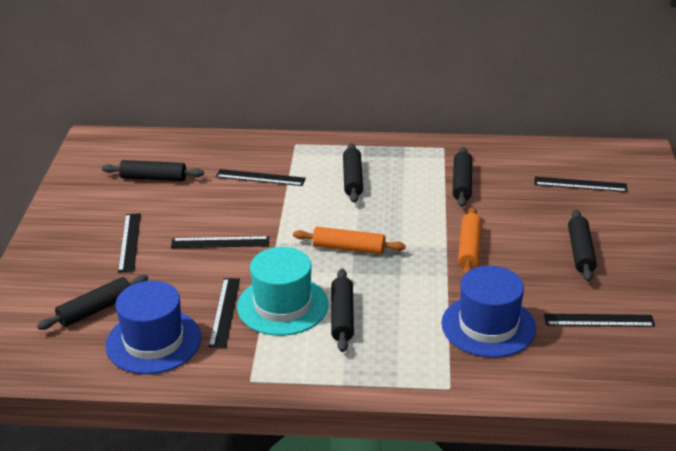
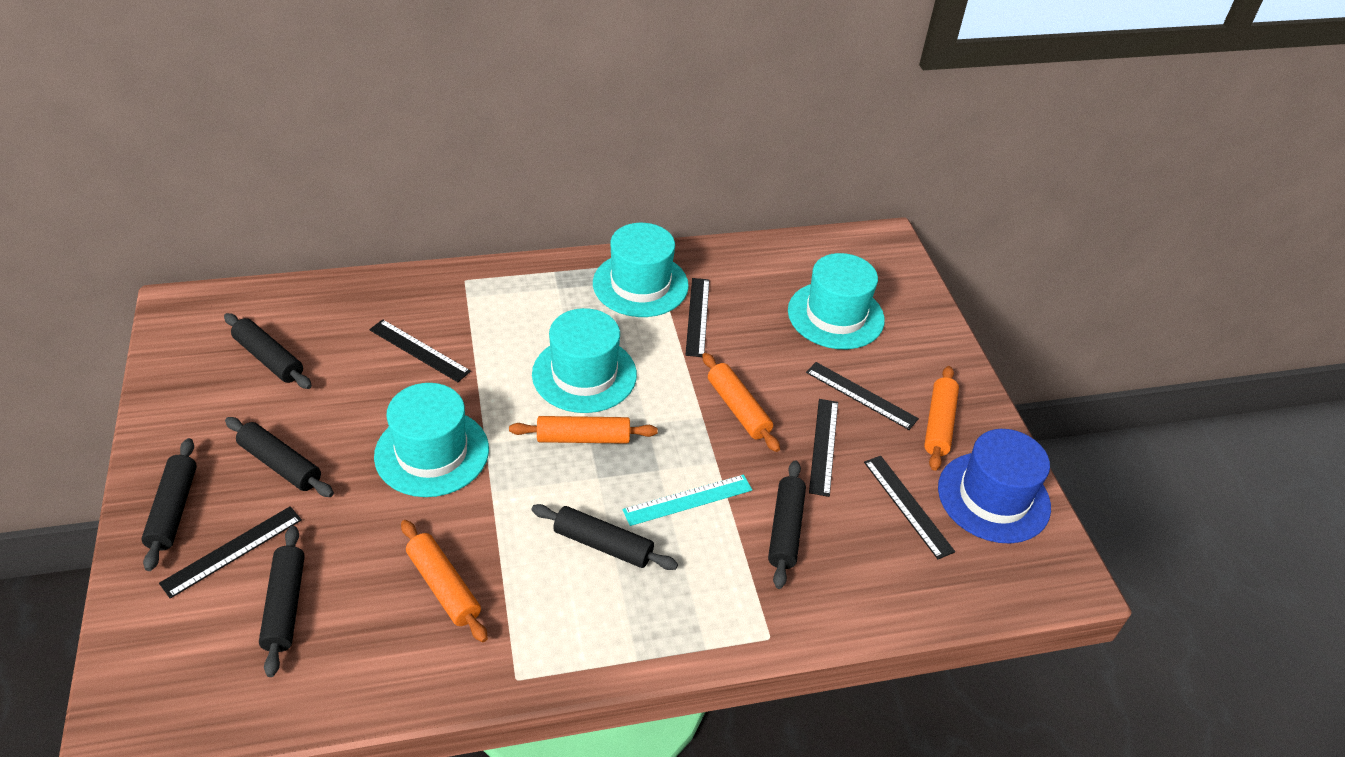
blue hat: [106,281,202,374] [441,266,536,358] = 2 -> [938,429,1051,543] = 1
orange rolling pin: [293,227,406,254] [458,207,482,275] = 2 -> [401,520,488,642] [509,416,658,444] [702,353,780,452] [924,366,959,471] = 4
turquoise hat: [237,247,329,336] = 1 -> [374,383,489,497] [532,308,637,413] [593,223,689,317] [788,253,885,349] = 4
turquoise ruler: none = 0 -> [623,475,752,526] = 1

